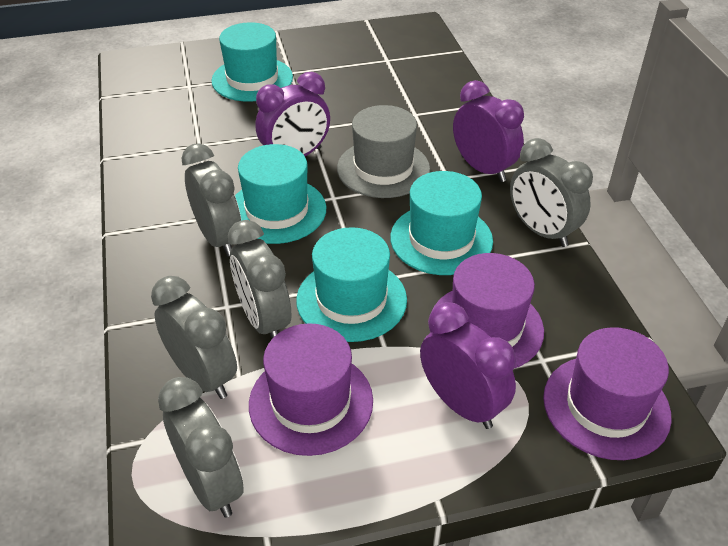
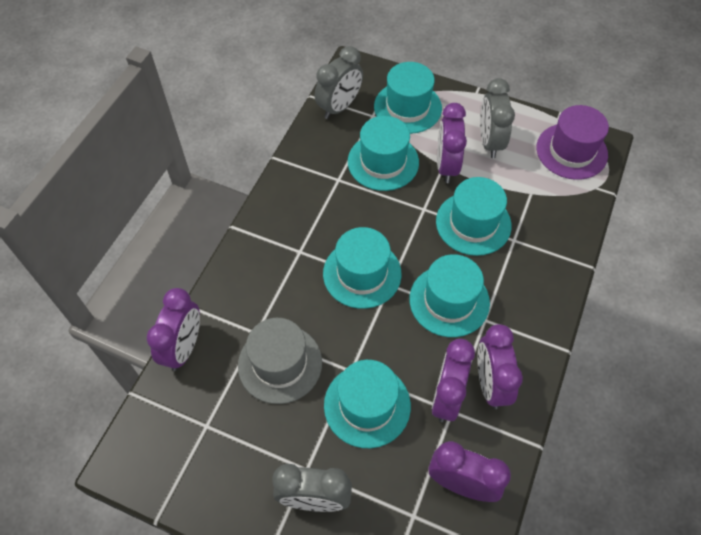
grey clock: [151,276,237,399] [158,377,244,518] [181,143,241,257] [228,220,291,339] [510,138,593,247] = 5 -> [273,464,352,512] [315,46,363,119] [480,78,515,158] = 3
purple clock: [256,72,330,156] [420,302,516,429] [453,80,524,182] = 3 -> [147,288,200,371] [429,441,511,502] [432,339,475,422] [437,103,467,183] [477,324,523,409] = 5
purple hat: [249,323,373,456] [430,253,544,368] [543,327,672,460] = 3 -> [536,105,609,180] = 1
turquoise hat: [211,22,293,102] [235,144,326,244] [296,227,407,342] [390,171,493,275] = 4 -> [323,227,402,309] [324,360,411,448] [348,116,419,191] [374,62,442,134] [409,254,490,337] [436,177,512,256] = 6

